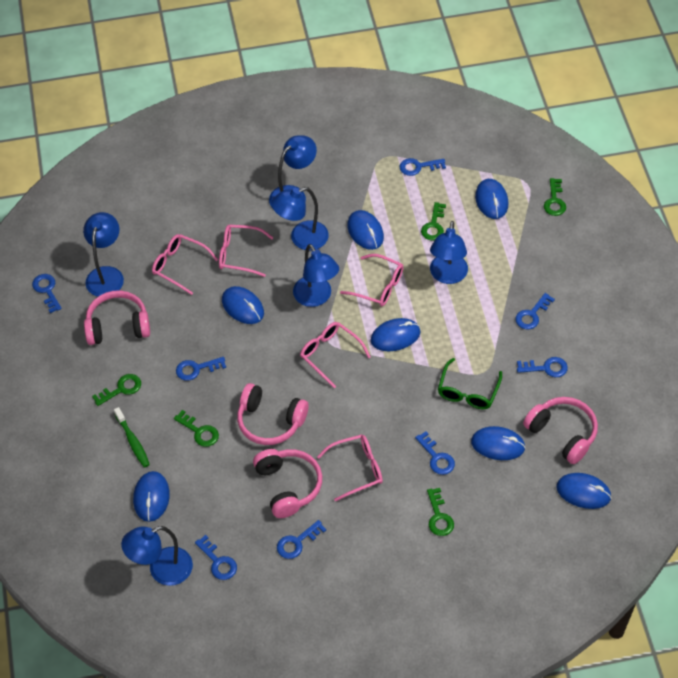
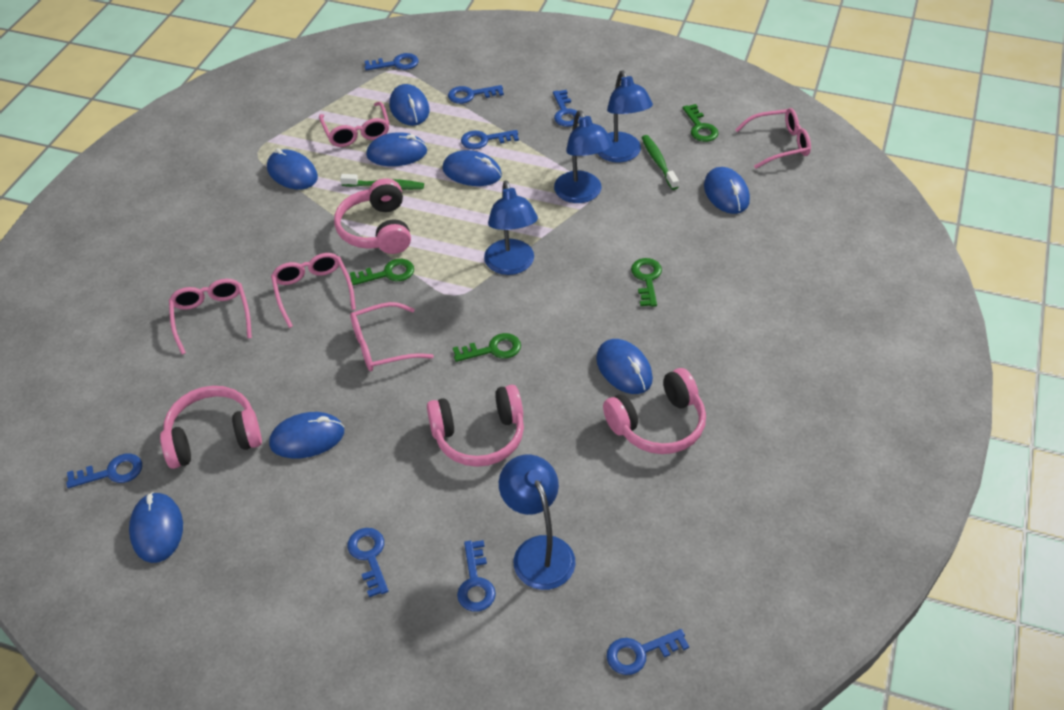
blue lamp: [83,212,124,297] [121,526,193,586] [269,135,317,208] [271,187,329,250] [293,244,339,307] [430,221,468,284] = 6 -> [484,180,538,275] [499,455,576,590] [554,110,613,203] [597,71,653,163] = 4
blue mouse: [133,471,170,522] [222,286,264,324] [347,210,384,250] [371,318,420,351] [471,426,526,460] [475,179,508,219] [556,473,611,509] = 7 -> [129,492,183,563] [267,148,318,189] [269,412,344,459] [366,132,427,166] [389,84,429,126] [442,150,502,186] [596,339,653,394] [704,167,750,214] = 8
green glasses: [438,358,502,409] = 1 -> none = 0
green key: [92,374,141,406] [174,410,219,447] [421,202,446,240] [427,488,454,536] [544,178,566,216] = 5 -> [350,259,414,285] [453,333,521,362] [631,258,662,307] [682,104,719,142] = 4
green toothbrush: [114,407,150,468] = 1 -> [340,174,424,190] [641,135,679,190] = 2

